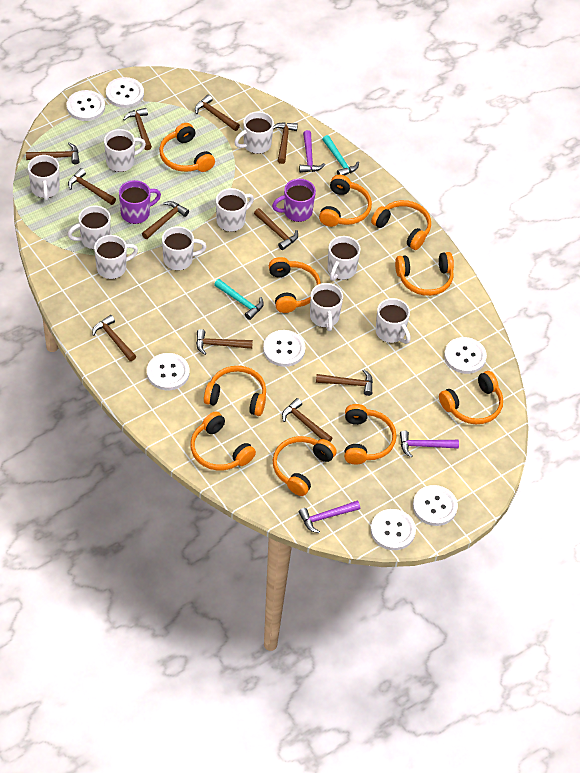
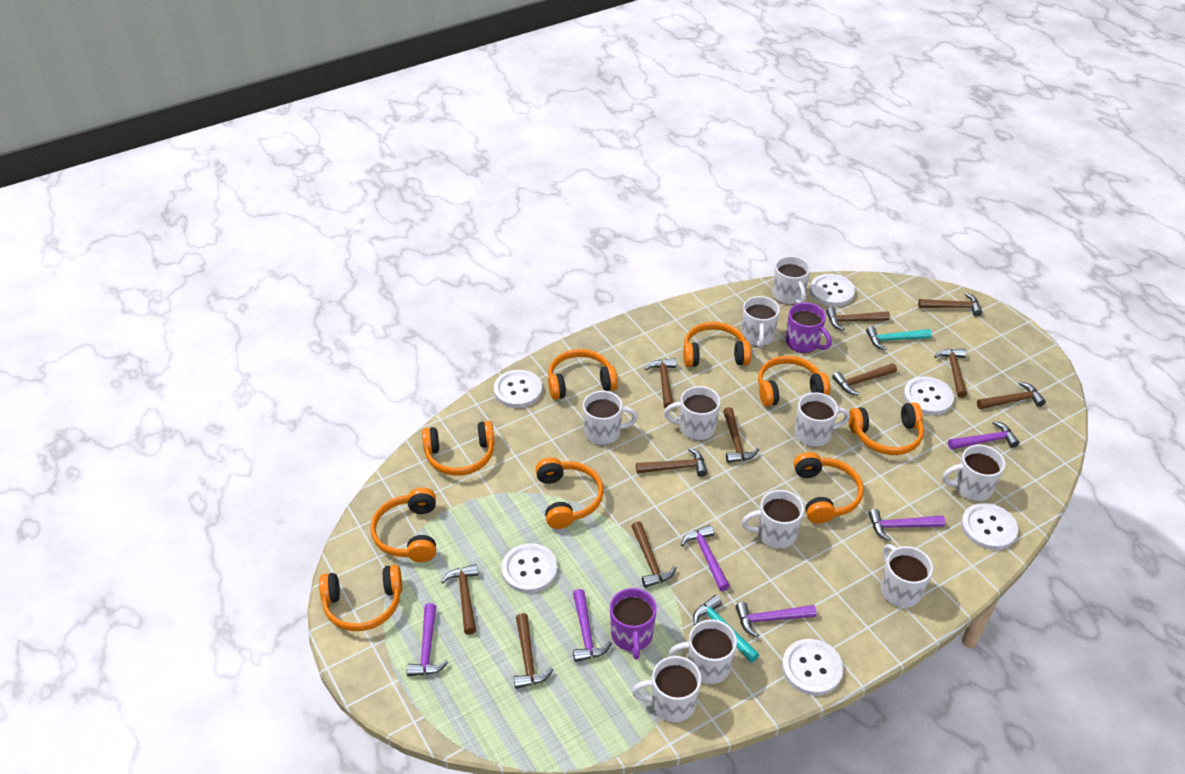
orange headphones: [159,123,215,172] [190,411,256,470] [204,366,266,416] [269,257,321,313] [273,436,337,496] [319,175,372,227] [344,404,397,464] [371,200,431,250] [395,252,454,296] [439,371,503,424] = 10 -> [319,565,402,631] [370,488,436,562] [422,421,495,476] [535,457,604,529] [548,349,618,400] [683,322,751,367] [758,356,830,407] [794,452,864,524] [848,402,924,455] = 9
purple hammer: [299,130,325,173] [299,500,360,533] [400,431,459,458] = 3 -> [407,603,448,676] [573,589,612,662] [681,525,730,591] [736,602,816,638] [868,509,945,541] [948,421,1020,450] = 6
white button: [67,90,105,121] [106,77,144,108] [147,353,189,390] [263,330,305,367] [371,509,416,550] [413,485,458,526] [444,337,487,374] = 7 -> [494,370,542,408] [502,543,558,593] [782,639,843,696] [810,274,855,307] [903,376,954,415] [961,503,1018,550] = 6

